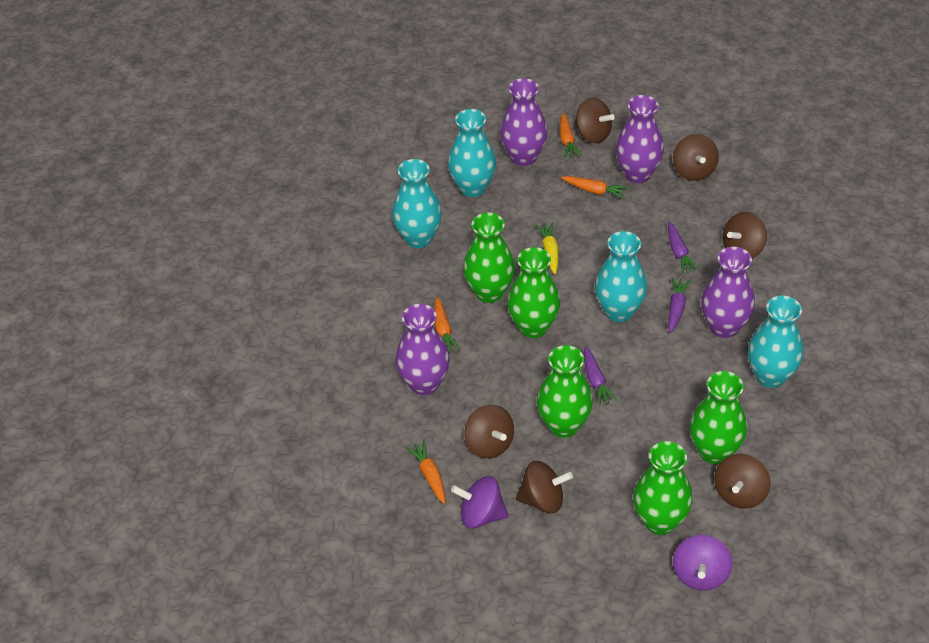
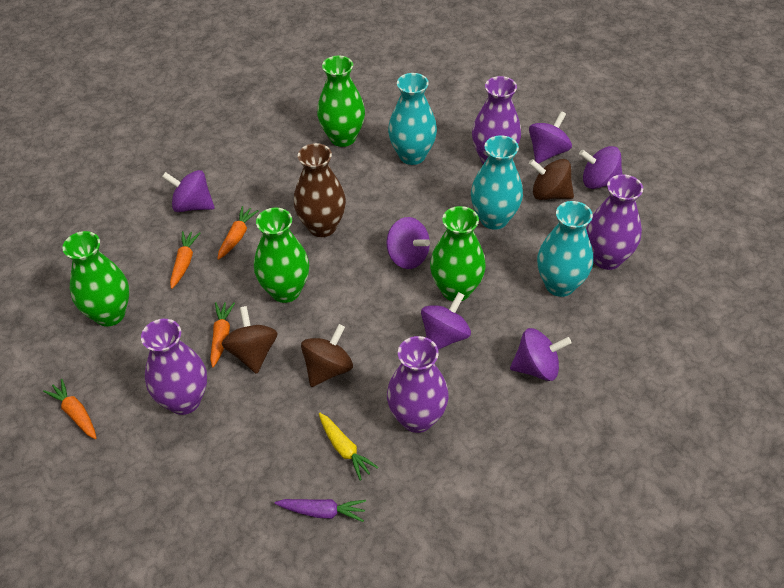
brown spinning top: [464,405,514,459] [516,461,573,514] [575,98,615,143] [673,134,719,181] [714,454,771,509] [723,212,767,259] = 6 -> [222,306,277,374] [301,324,353,387] [529,159,574,200] = 3
brown vase: none = 0 -> [294,143,346,237] = 1
green vase: [463,213,515,303] [507,247,560,338] [537,345,593,438] [633,441,692,535] [690,371,747,464] = 5 -> [62,231,129,327] [254,208,309,303] [317,56,365,147] [430,206,486,301] = 4
purple carrot: [584,346,618,406] [668,222,700,274] [668,277,691,333] = 3 -> [275,499,366,522] = 1
purple spinning top: [451,476,509,529] [673,535,732,591] = 2 -> [162,170,215,212] [386,217,430,269] [421,292,471,350] [510,328,572,381] [529,111,572,164] [579,146,623,189] = 6
turquoise vase: [392,159,442,248] [448,109,496,197] [595,231,647,322] [748,296,803,388] = 4 -> [388,73,437,165] [471,135,523,230] [537,201,593,297] = 3

